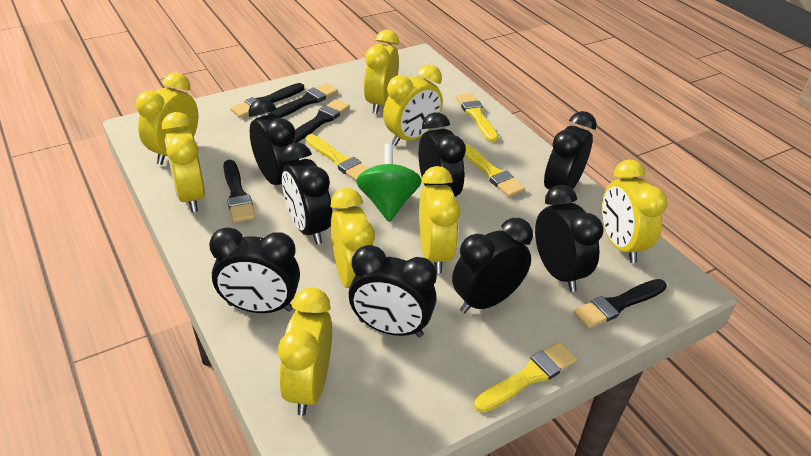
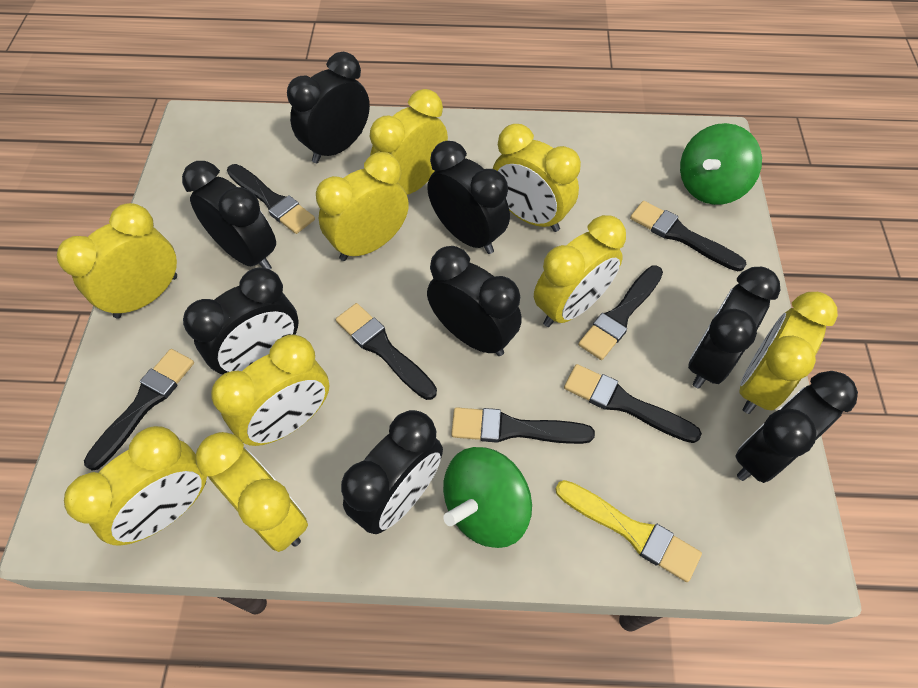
black brush: [223,160,256,223] [230,83,304,118] [267,83,338,118] [294,99,350,143] [573,279,667,328] = 5 -> [84,349,194,471] [227,164,315,234] [336,303,437,400] [451,407,595,444] [564,364,702,443] [578,266,663,360] [630,201,746,271] = 7
green spinning top: [356,144,422,222] = 1 -> [443,447,532,548] [680,123,762,205] = 2
yellow brush: [306,134,369,181] [456,93,499,142] [464,143,525,197] [474,342,577,413] = 4 -> [556,480,702,582] = 1
yellow clock: [136,73,198,165] [162,112,205,212] [278,287,332,416] [330,188,375,288] [364,30,399,114] [383,64,443,146] [419,166,460,273] [602,160,667,263] = 8 -> [57,203,177,318] [64,426,207,546] [196,432,308,552] [211,335,330,446] [316,152,409,261] [370,89,448,195] [493,124,581,232] [534,215,626,327] [739,292,838,414] = 9

